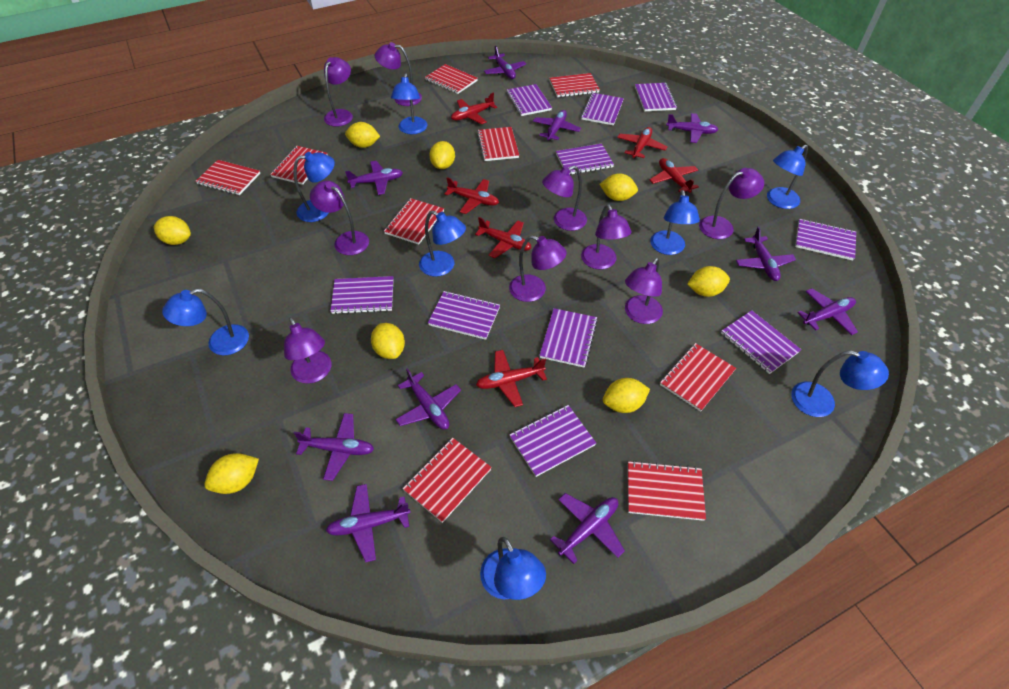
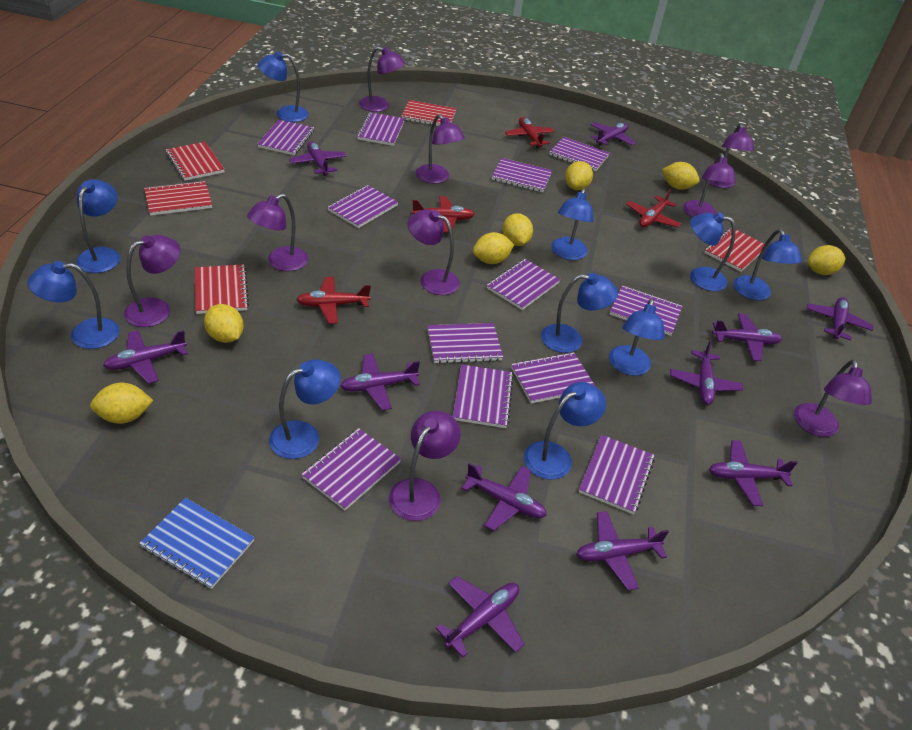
blue lamp: [162,289,249,356] [294,152,335,222] [391,73,427,134] [419,211,466,277] [480,537,546,600] [650,190,700,255] [767,145,808,209] [791,351,889,417] = 8 -> [28,261,120,349] [76,179,120,273] [257,51,309,122] [269,359,341,459] [524,382,606,480] [541,273,618,353] [551,188,594,260] [609,298,665,376] [690,212,735,291] [733,229,802,300] = 10
blue notebook: none = 0 -> [139,498,255,589] = 1
purple notebook: [330,276,394,314] [428,291,500,340] [506,84,552,116] [509,405,596,477] [539,308,598,368] [556,144,614,175] [581,93,624,125] [635,83,677,111] [721,310,801,374] [795,219,856,261] = 10 -> [258,120,314,155] [302,428,401,510] [328,185,398,228] [357,112,405,146] [427,323,503,364] [453,364,514,428] [487,259,560,310] [492,158,552,192] [511,352,596,403] [549,137,609,171] [579,435,655,514] [610,286,682,336] = 12
purple plane: [294,413,374,481] [326,484,411,562] [345,161,403,195] [395,368,461,430] [484,46,526,79] [533,110,581,141] [550,493,625,564] [666,113,718,143] [736,227,796,281] [797,288,858,335] = 10 -> [103,330,188,384] [289,141,347,176] [340,354,420,410] [436,576,525,658] [462,463,547,531] [576,511,669,590] [590,122,636,146] [670,340,743,405] [709,440,798,506] [712,314,782,361] [806,297,873,341] = 11
red notebook: [196,160,260,195] [270,146,327,185] [384,198,444,245] [403,438,492,523] [425,64,478,94] [477,127,519,161] [549,73,600,97] [628,461,706,521] [660,343,736,412] = 9 -> [144,181,212,216] [166,142,225,181] [195,264,249,314] [401,100,456,126] [704,227,765,272] = 5
red plane: [445,177,499,214] [451,93,497,124] [475,217,531,258] [476,350,547,407] [617,127,668,159] [649,158,699,193] = 6 -> [296,277,371,324] [412,196,475,232] [505,117,555,148] [626,189,681,227] = 4
yellow lemon: [154,216,191,245] [204,453,259,494] [345,122,380,148] [371,323,405,359] [429,141,455,169] [600,173,638,201] [603,378,650,413] [687,266,730,297] = 8 -> [90,383,153,424] [204,304,244,343] [473,232,514,264] [503,213,533,246] [565,161,593,190] [662,162,700,190] [808,245,846,275] = 7

